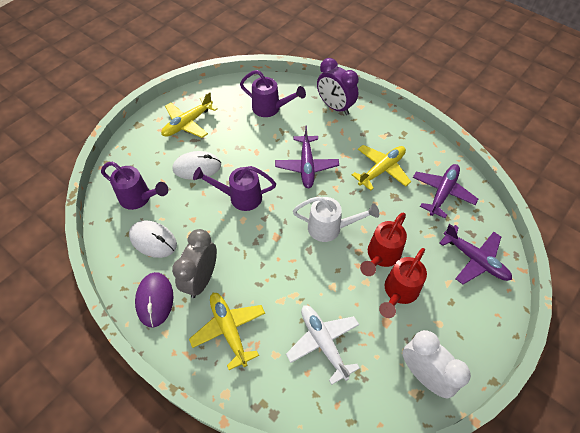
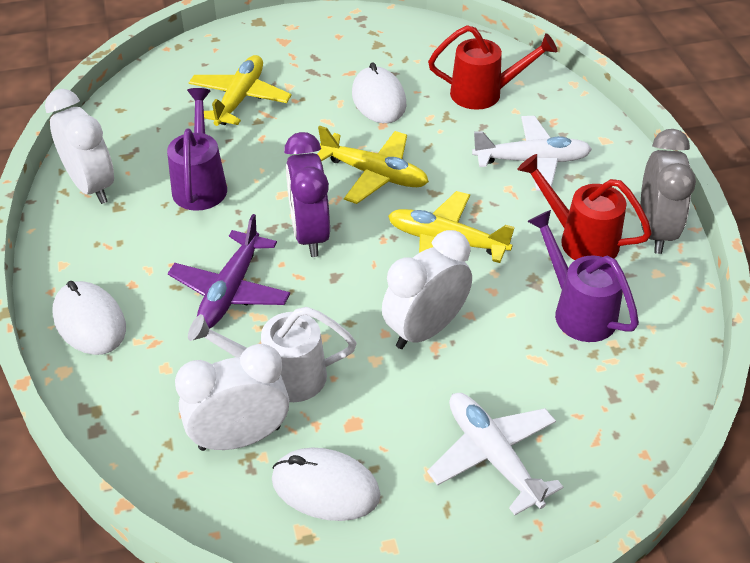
purple mouse: [135,272,173,328] = 1 -> none = 0
purple plane: [275,125,339,188] [413,164,478,219] [439,224,512,285] = 3 -> [168,214,290,329] = 1
purple watering can: [101,162,168,210] [193,166,276,211] [240,70,306,117] = 3 -> [167,88,227,211] [527,210,639,342] = 2
white clock: [402,330,471,398] = 1 -> [45,89,114,204] [175,344,289,451] [382,230,472,349] = 3
white mouse: [129,221,177,258] [172,151,221,180] = 2 -> [52,281,126,355] [272,448,380,521] [352,62,406,123] = 3
white plane: [286,305,360,385] = 1 -> [427,393,563,515] [472,116,592,191] = 2

